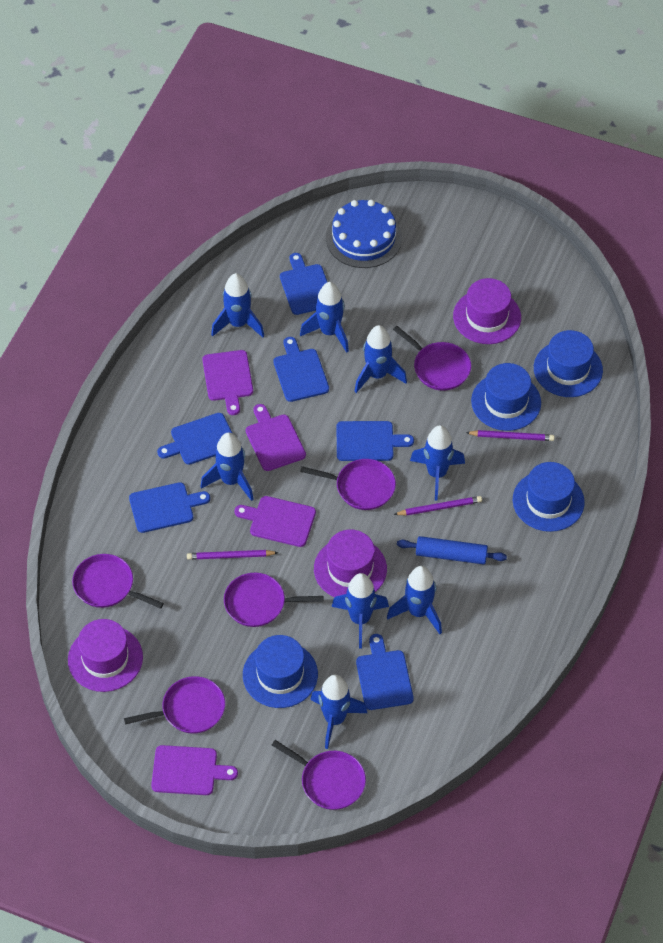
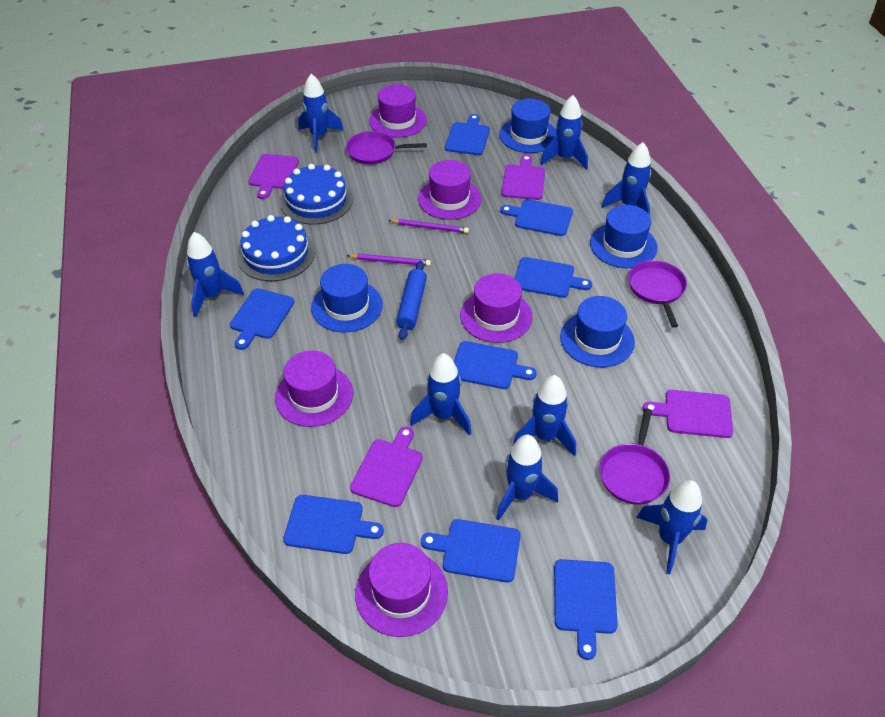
blue cake: [326,200,402,268] = 1 -> [237,215,315,281] [280,164,353,225] = 2
blue cutting board: [129,482,210,533] [157,413,233,465] [273,337,329,402] [280,253,327,315] [337,421,414,461] [356,634,414,710] = 6 -> [230,288,295,350] [283,495,384,554] [421,519,521,583] [445,114,490,155] [454,341,537,389] [500,199,573,236] [514,257,592,298] [554,559,618,660] = 8
purple hat: [68,619,143,692] [314,530,387,597] [453,278,521,344] = 3 -> [275,351,353,427] [355,543,448,637] [369,84,427,138] [418,160,481,220] [460,273,533,343] = 5
purple pan: [72,554,164,609] [124,676,225,734] [224,573,323,627] [272,740,366,810] [300,459,396,510] [393,326,471,391] = 6 -> [346,131,427,165] [599,408,670,505] [628,260,687,328] = 3
purple pencil: [187,550,278,560] [394,496,482,516] [466,430,555,441] = 3 -> [346,254,431,266] [388,219,469,233] = 2

